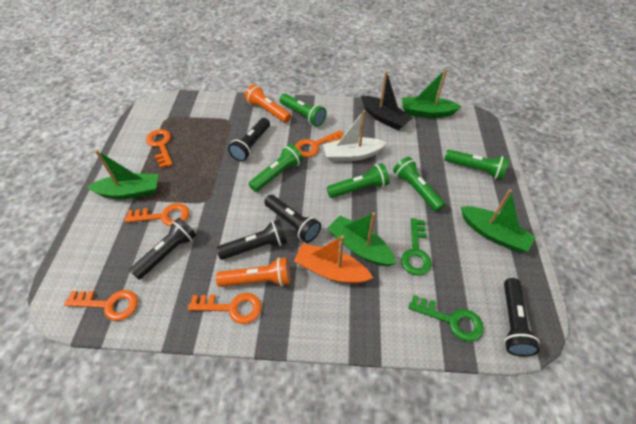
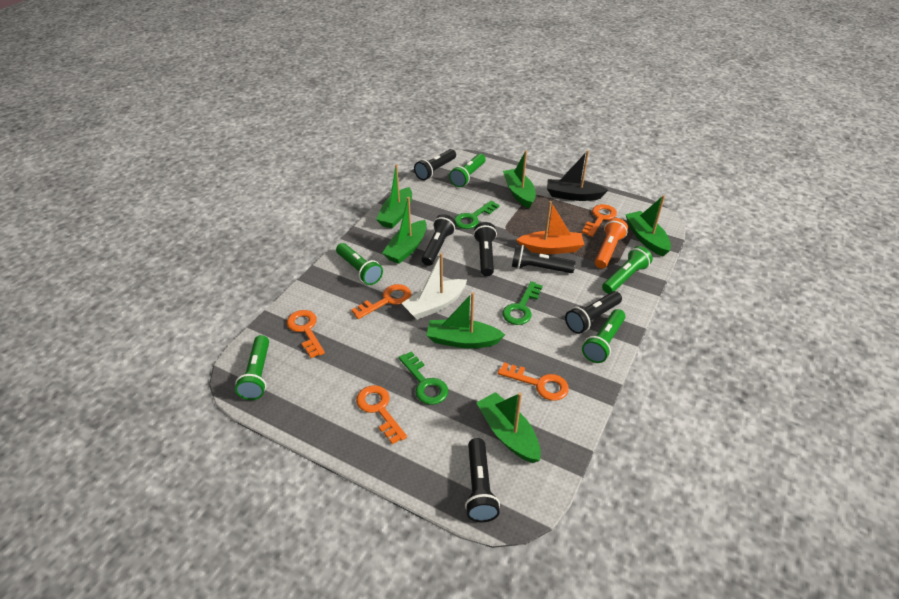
black flashlight: [129,218,196,280] [216,220,287,260] [228,118,270,162] [264,195,321,243] [504,278,540,357] = 5 -> [414,149,456,180] [421,214,456,266] [465,438,500,522] [473,222,497,276] [512,244,576,273] [565,291,622,334] = 6
green boat: [86,150,158,199] [328,212,396,266] [402,69,462,118] [461,189,536,252] = 4 -> [376,164,412,229] [382,197,427,264] [426,292,505,348] [476,392,541,463] [503,151,536,208] [625,195,671,256] = 6
green key: [401,218,432,276] [408,295,484,342] = 2 -> [398,351,448,405] [454,200,499,229] [502,281,543,325] = 3
orange flashlight: [216,257,290,287] [244,84,291,123] = 2 -> [595,218,628,269] = 1

